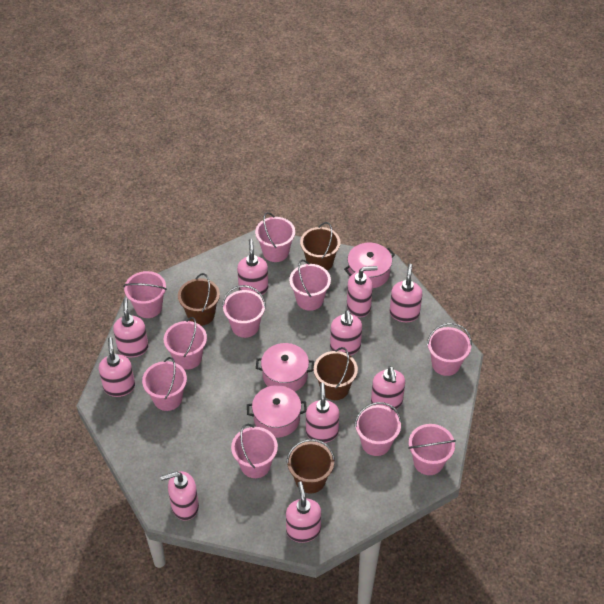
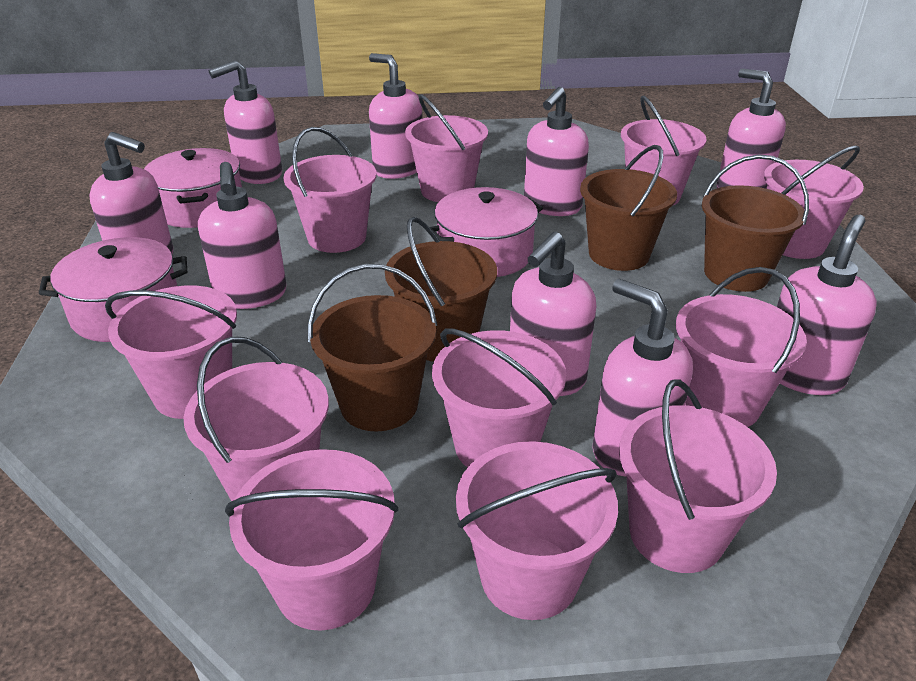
pink bucket: [123,271,167,318] [142,357,187,411] [164,317,207,370] [222,285,266,338] [231,424,278,478] [255,212,295,262] [289,260,331,311] [354,402,402,456] [408,424,456,475] [427,323,472,376] = 10 -> [105,285,237,419] [183,337,329,501] [225,449,398,631] [284,127,377,253] [405,94,488,202] [432,328,566,467] [456,441,618,620] [619,379,777,573] [621,96,707,205] [676,267,807,427] [764,145,864,259] = 11
pink soap dispenser: [99,337,135,397] [113,298,149,357] [160,471,199,521] [237,239,268,295] [286,481,321,543] [306,383,339,443] [330,310,362,356] [347,266,378,317] [371,366,405,411] [390,264,422,322] = 10 -> [89,132,173,255] [198,162,287,309] [208,60,282,184] [369,53,422,179] [510,232,596,396] [524,87,589,216] [593,279,693,477] [717,68,786,189] [777,215,877,395] = 9

